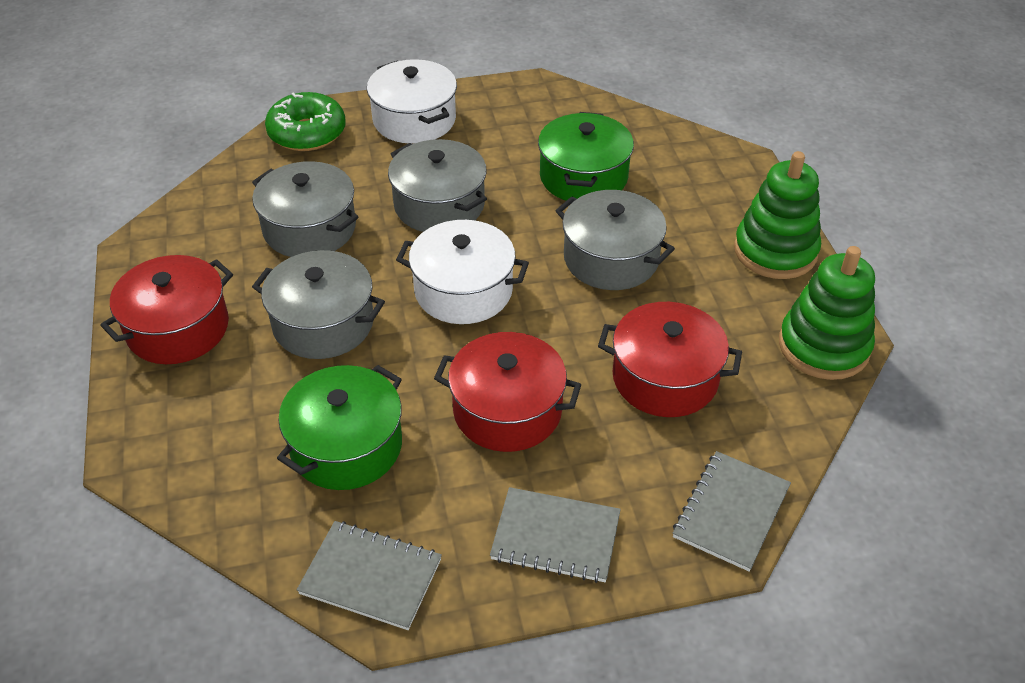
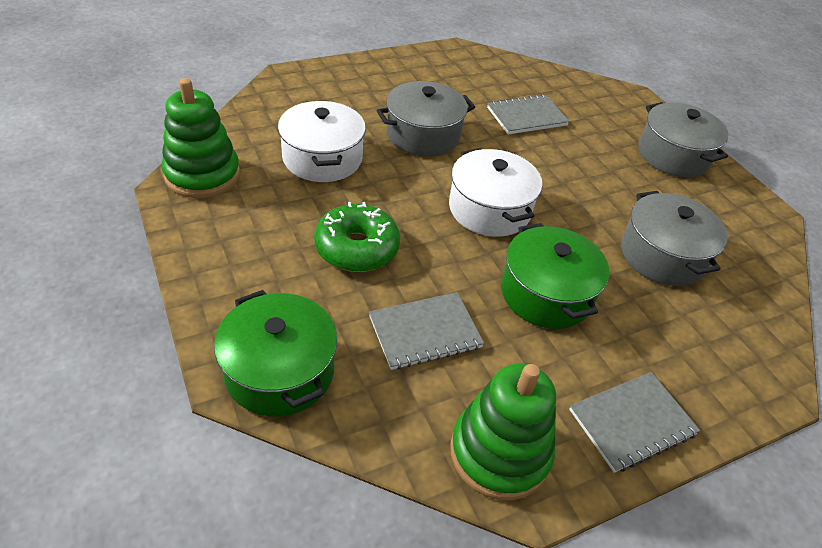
grey pot: [252,161,358,257] [252,250,385,359] [388,139,487,232] [555,190,675,290] = 4 -> [377,81,475,156] [621,191,728,286] [638,102,728,177] = 3
red pot: [100,255,233,364] [434,332,581,452] [598,302,742,417] = 3 -> none = 0

